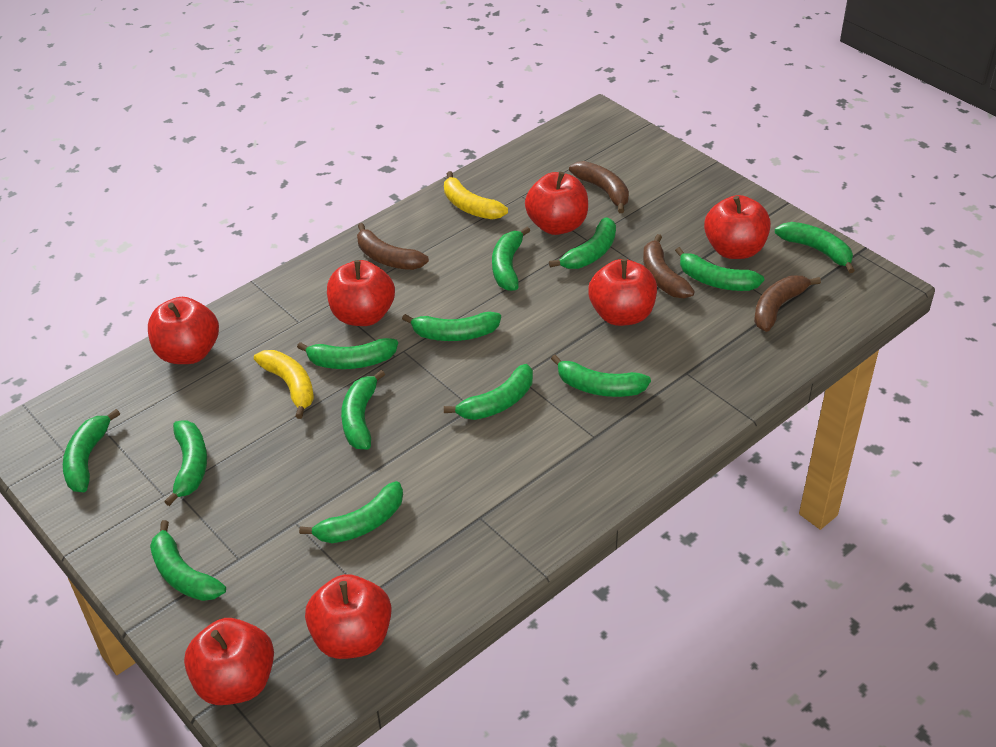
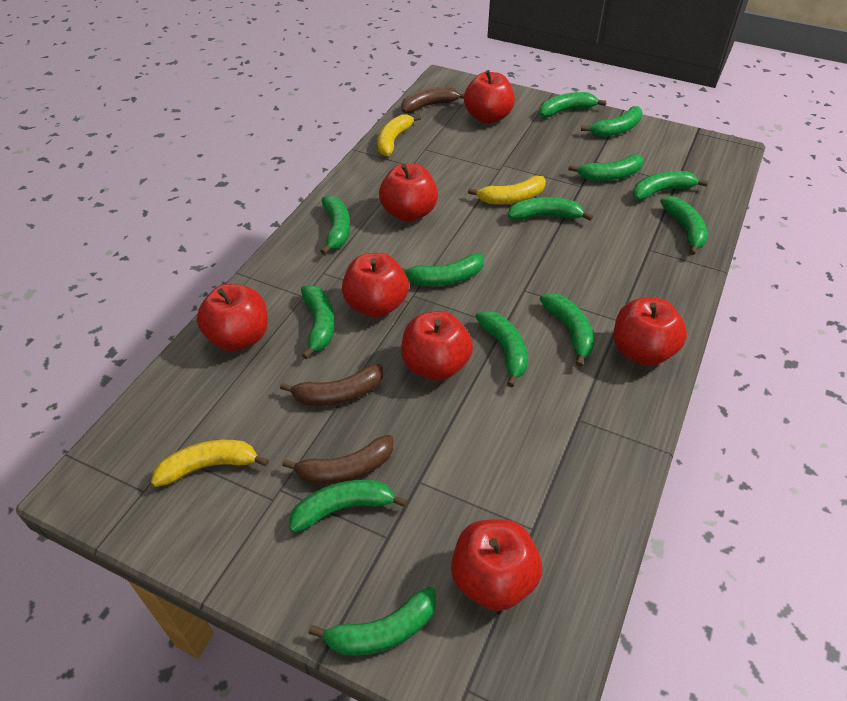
brown banana: [357,223,429,270] [569,161,629,213] [643,234,694,298] [754,276,821,332] = 4 -> [280,364,383,406] [282,435,393,485] [401,87,464,113] = 3
yellow banana: [254,350,314,419] [444,171,508,219] = 2 -> [151,440,269,487] [377,114,421,157] [468,175,546,204] = 3

